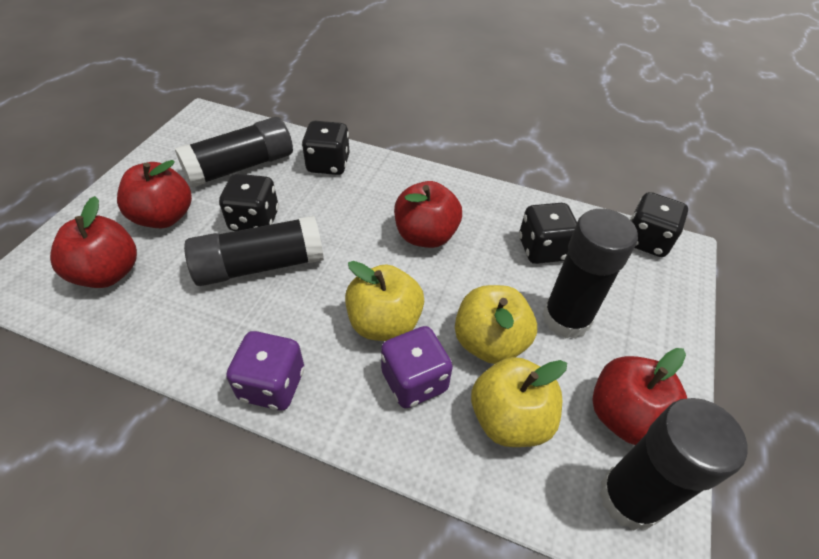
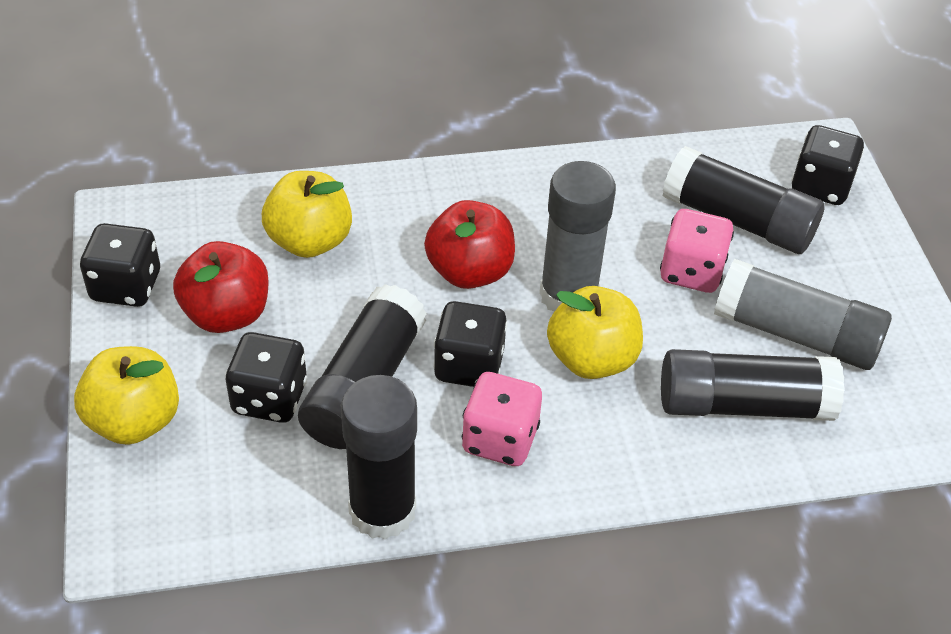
grey glue stick: none = 0 -> [539,161,616,311] [714,259,892,370] = 2
pink dice: none = 0 -> [462,372,542,466] [660,209,734,293] = 2
purple dice: [226,331,304,410] [381,326,453,409] = 2 -> none = 0
red apple: [50,196,137,288] [117,160,192,228] [394,181,462,248] [592,348,688,445] = 4 -> [173,241,269,333] [424,200,515,289] = 2

